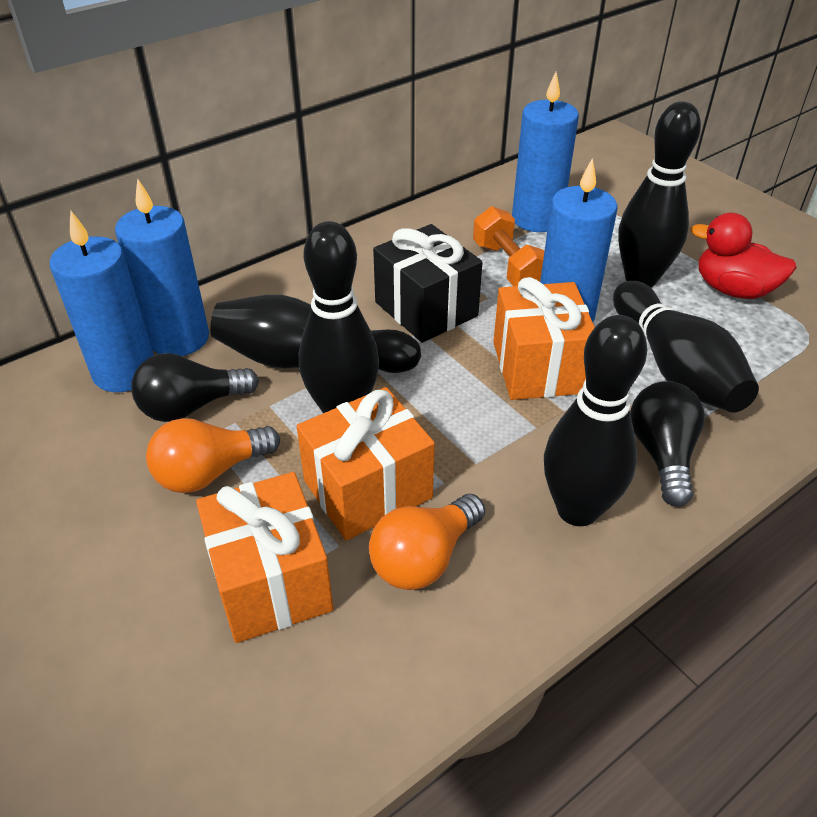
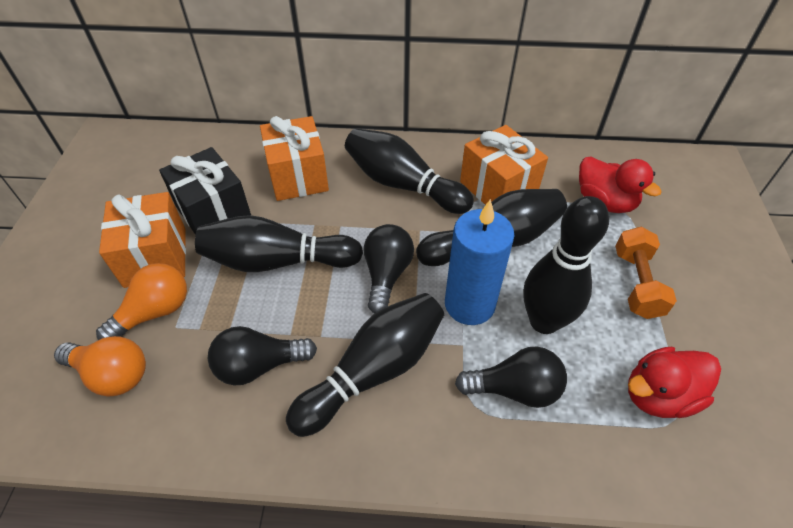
black light bulb: [131,353,259,422] [630,381,705,507] = 2 -> [208,326,317,386] [364,224,414,313] [455,347,567,408] = 3
blue candle: [50,210,154,392] [115,179,209,356] [512,72,579,232] [540,158,617,322] = 4 -> [445,199,514,325] = 1
red duck: [690,213,797,299] = 1 -> [579,156,662,213] [628,346,721,418] = 2

